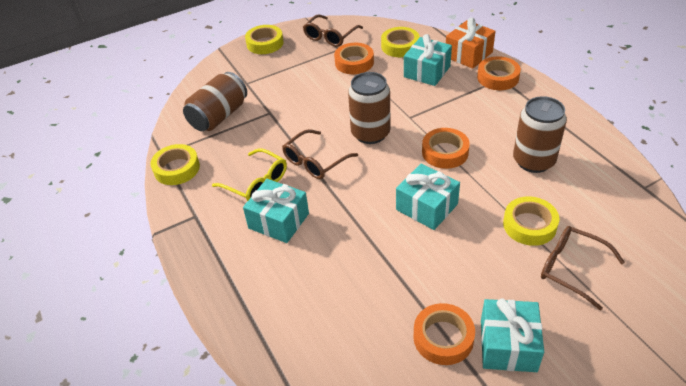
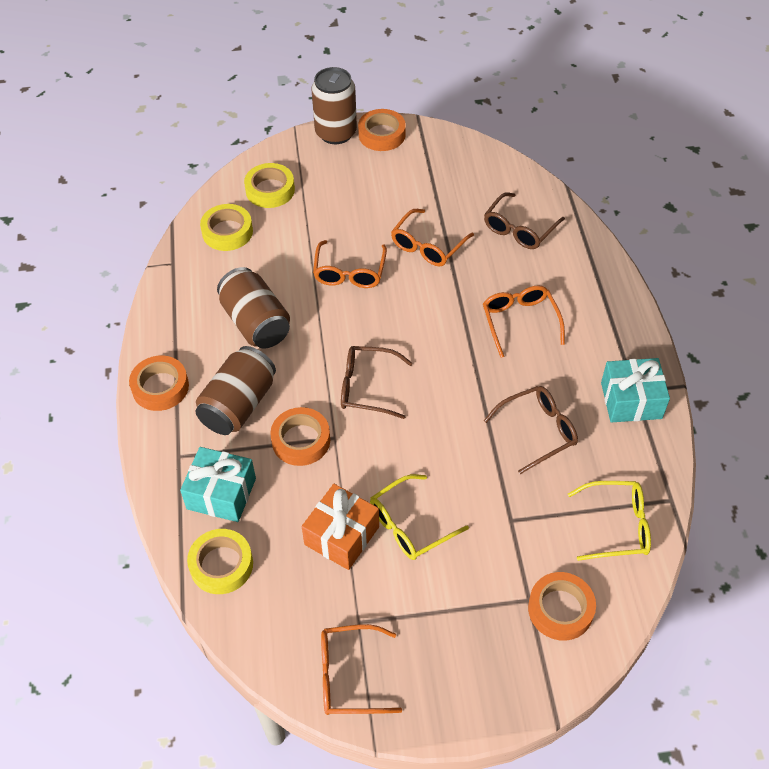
orange glasses: none = 0 -> [313,240,387,288] [321,624,402,715] [391,209,474,267] [483,286,565,358] = 4
turquoise gift: [243,179,309,243] [396,164,460,230] [404,34,452,86] [481,299,544,372] = 4 -> [180,447,256,522] [601,358,670,423] = 2
yellow glasses: [212,149,287,201] = 1 -> [370,474,469,560] [568,481,651,561] = 2
yellow tape: [151,144,200,185] [245,25,284,54] [381,27,420,57] [503,196,559,246] = 4 -> [187,529,253,594] [200,204,253,251] [244,163,295,208] = 3

